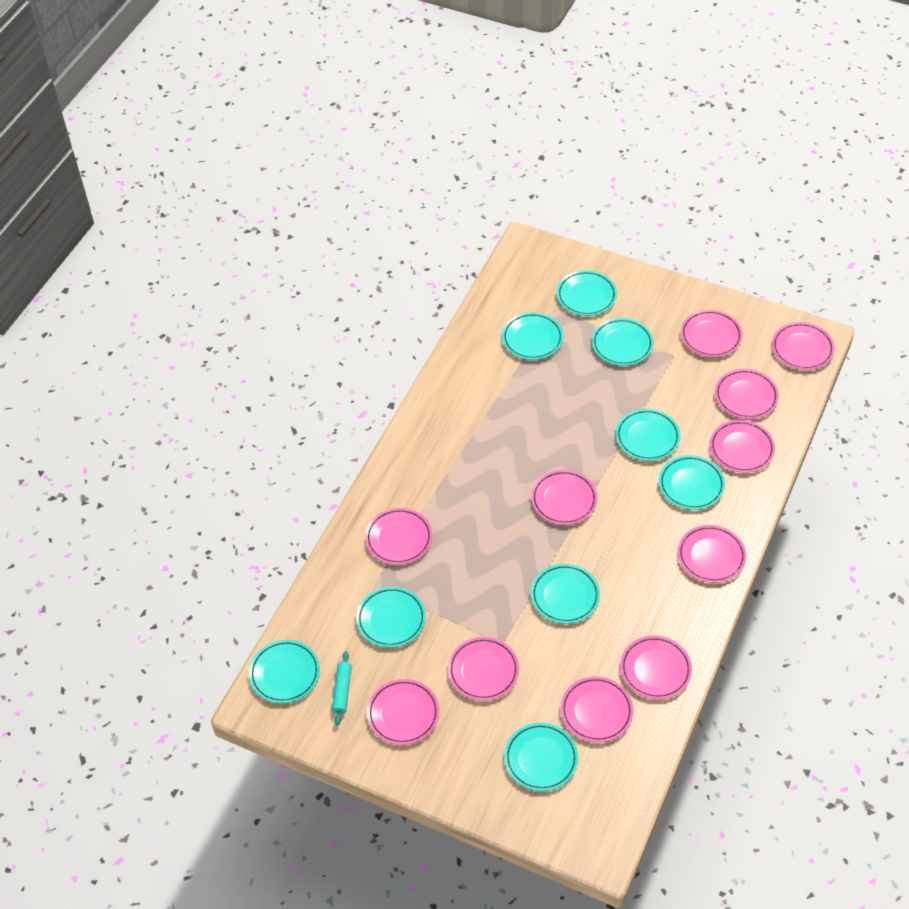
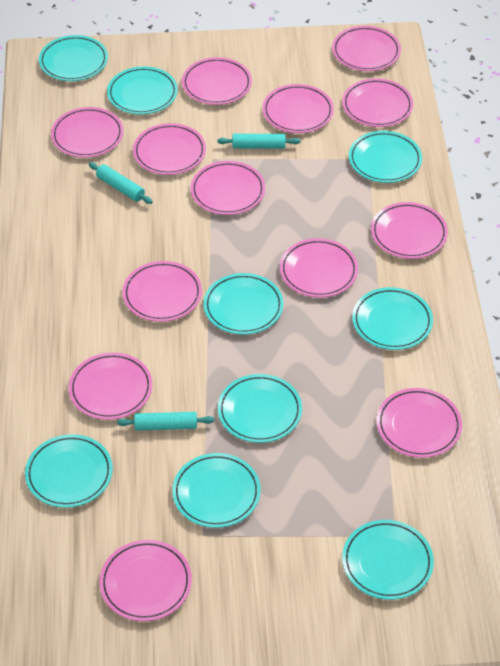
pink plate: [365,508,432,565] [367,679,439,745] [448,637,519,701] [531,470,598,525] [561,676,633,743] [620,636,692,699] [678,525,746,583] [681,310,743,357] [710,420,775,473] [715,369,779,419] [772,322,835,370] = 11 -> [51,107,123,158] [69,352,152,420] [99,540,192,621] [122,261,202,322] [133,123,206,175] [182,57,252,105] [191,161,265,215] [263,84,334,133] [280,238,358,298] [332,26,401,71] [342,78,413,127] [371,202,448,259] [377,388,462,458] = 13
turquoise rolling pin: [332,651,352,726] = 1 -> [89,162,153,204] [117,412,214,430] [217,134,300,148] = 3

